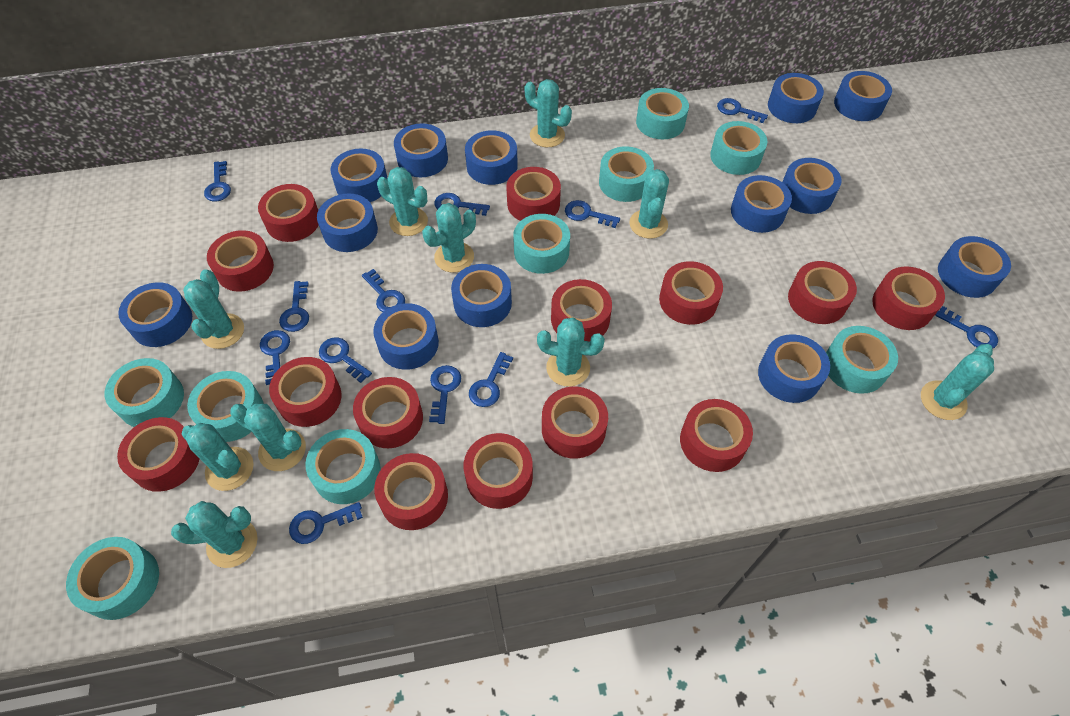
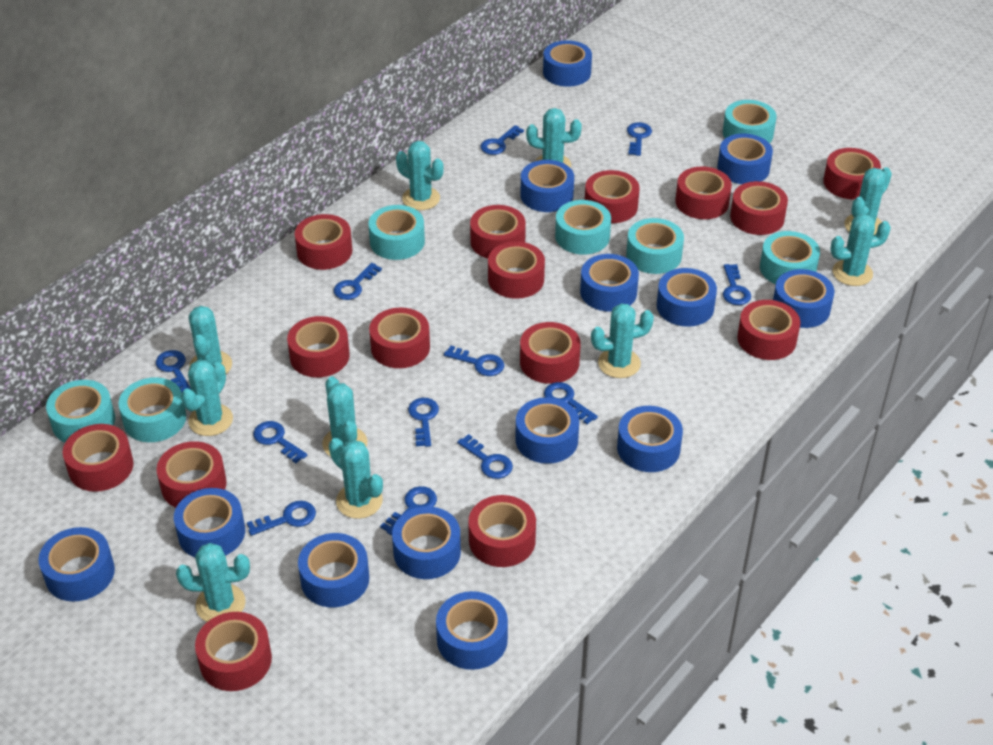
red tape: [117,417,199,492] [207,230,274,292] [258,184,319,242] [269,357,342,427] [353,377,423,448] [374,453,448,530] [463,433,533,509] [506,167,561,221] [542,387,608,459] [551,279,612,341] [659,261,723,325] [680,399,753,472] [788,261,857,324] [872,266,945,330] = 14 -> [63,424,134,492] [157,441,227,508] [195,612,272,691] [287,316,350,378] [295,214,352,270] [369,308,430,368] [468,495,536,567] [470,205,526,258] [488,241,545,299] [520,322,581,384] [585,170,640,223] [675,167,732,219] [730,181,788,235] [737,300,800,360] [823,148,881,200] = 15
turquoise tape: [66,537,159,620] [105,358,184,427] [187,371,264,442] [305,429,381,504] [513,214,570,274] [599,146,654,202] [636,88,689,139] [710,121,767,175] [826,326,898,394] = 9 -> [46,380,115,442] [118,377,186,442] [369,205,425,260] [555,200,611,255] [626,218,684,274] [723,100,777,143] [760,231,820,284] = 7

